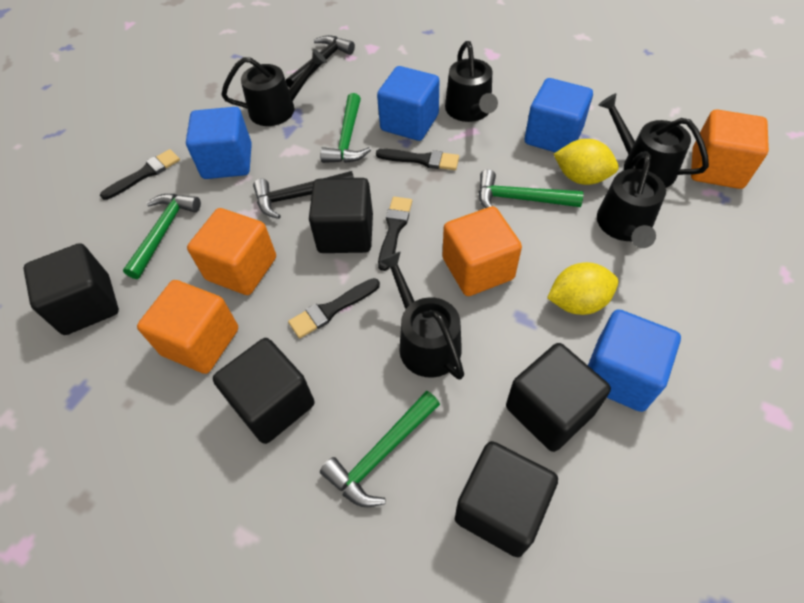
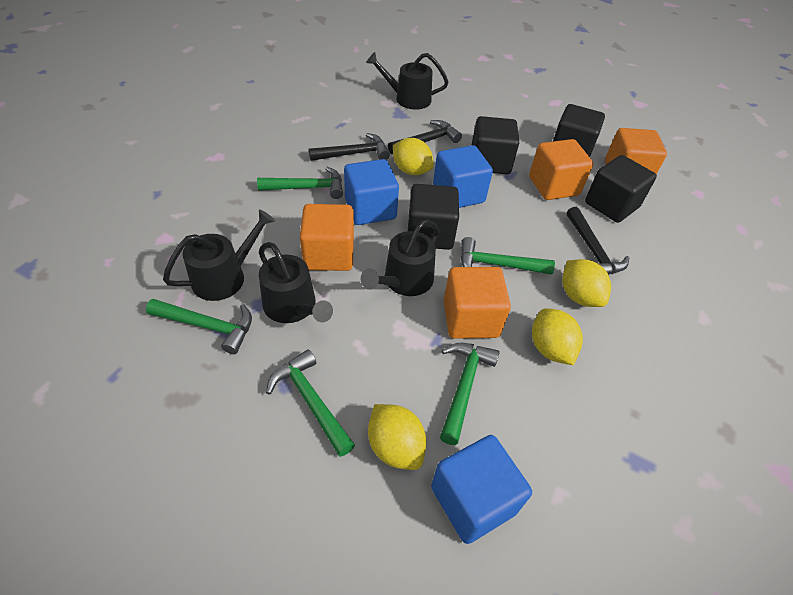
black brush: [100,149,180,200] [288,278,380,338] [376,149,459,170] [378,197,412,271] = 4 -> none = 0
black cube: [23,243,119,335] [213,338,315,444] [309,178,373,253] [455,441,558,557] [506,343,611,452] = 5 -> [408,184,459,250] [472,116,519,174] [553,104,605,157] [585,155,657,223] = 4
black hammer: [253,171,354,219] [286,35,355,88] = 2 -> [309,133,390,161] [388,120,462,154] [566,207,629,275] = 3
black watering can: [221,49,327,126] [379,252,464,380] [445,41,498,122] [597,151,666,248] [598,93,709,188] = 5 -> [163,209,275,301] [259,242,333,323] [361,219,440,296] [366,52,449,110] = 4
blue cube: [186,107,252,179] [377,66,439,141] [525,78,593,153] [588,309,681,412] = 4 -> [344,159,399,225] [431,435,532,544] [433,145,493,208] = 3
green hammer: [123,194,201,279] [320,93,371,163] [320,391,440,507] [479,169,583,208] = 4 -> [146,299,252,354] [257,167,343,199] [266,349,355,457] [440,343,500,445] [461,237,555,275] = 5
yellow lemon: [547,262,619,315] [554,139,619,185] = 2 -> [368,404,426,470] [393,138,433,175] [532,308,583,365] [562,259,611,307] = 4

